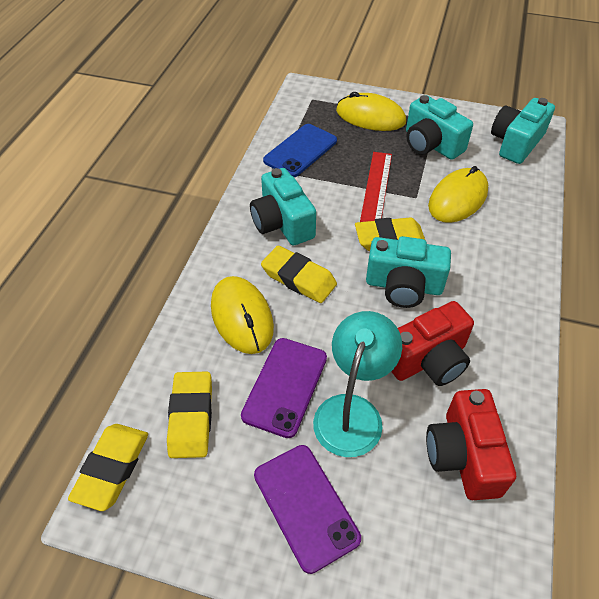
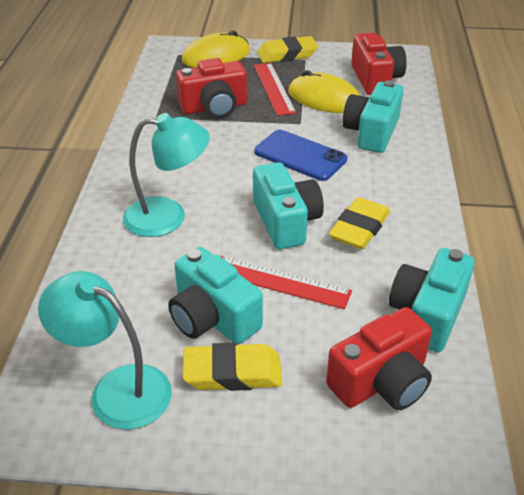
purple phone: [241,338,327,438] [254,445,361,574] = 2 -> none = 0
red camera: [391,301,474,386] [426,389,516,500] = 2 -> [176,58,247,119] [326,307,432,410] [351,33,407,95] = 3
red ruler: [360,152,392,222] = 1 -> [221,256,352,309] [254,63,296,116] = 2
turquoise lamp: [313,311,402,457] = 1 -> [38,271,172,430] [123,113,210,237] = 2
yellow eraser: [68,424,148,511] [167,372,212,458] [261,246,337,303] [355,218,425,251] = 4 -> [183,343,282,391] [257,36,318,63] [329,197,390,249] = 3
yellow mouse: [211,276,274,354] [336,92,406,131] [428,166,488,223] = 3 -> [182,31,250,68] [288,70,360,113] = 2

